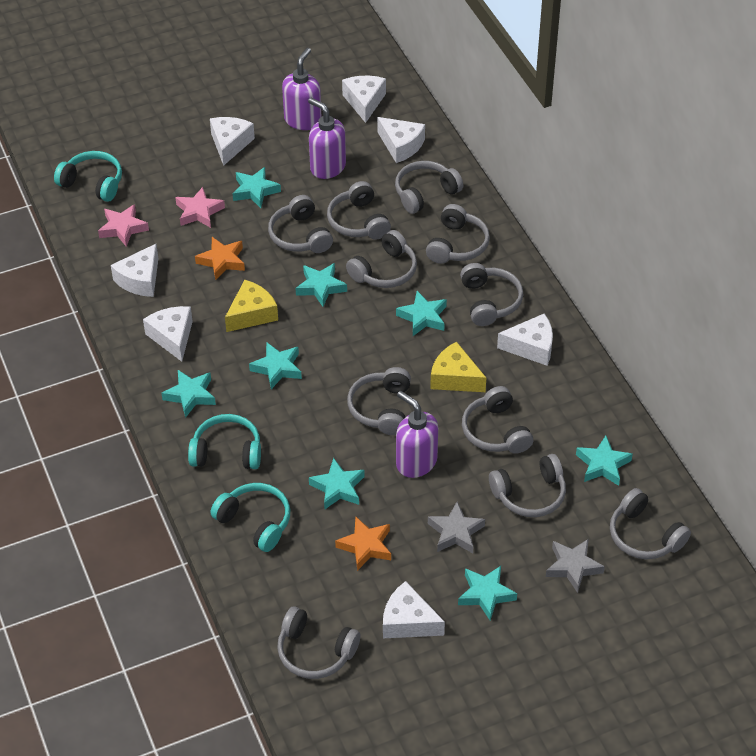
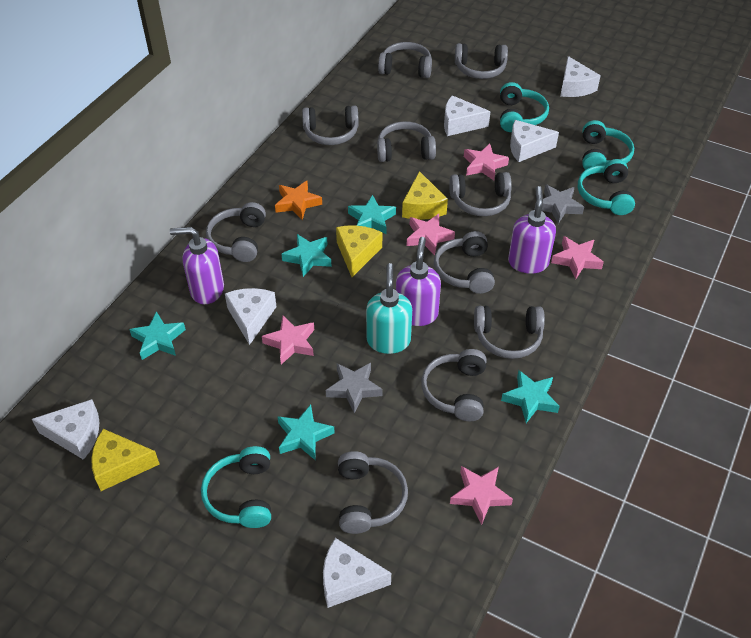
grey headphones: [268,195,333,253] [277,607,360,679] [327,181,391,240] [346,230,417,288] [347,367,411,435] [395,161,463,214] [426,204,490,264] [460,263,523,326] [462,386,533,454] [489,454,566,517] [610,488,691,559] = 11 -> [206,202,266,262] [302,106,359,145] [338,451,408,534] [377,121,436,162] [378,42,432,78] [421,349,487,421] [434,231,495,294] [449,172,512,216] [455,43,508,79] [474,306,545,359] = 10
orange star: [195,237,245,280] [335,516,391,571] = 2 -> [275,180,322,220] = 1
pink star: [98,204,149,247] [175,187,225,228] = 2 -> [262,316,314,364] [406,214,455,255] [450,466,513,525] [464,143,509,180] [551,236,604,279] = 5
turquoise headphones: [54,151,122,202] [188,414,261,469] [211,483,290,552] = 3 -> [201,446,271,528] [500,82,549,132] [578,159,635,215] [582,120,634,170] = 4
turquoise soap dispenser: none = 0 -> [366,263,412,354] = 1
turquoise star: [161,370,216,418] [232,167,281,208] [249,342,302,389] [296,263,347,307] [309,458,365,509] [396,291,447,336] [458,566,517,621] [576,436,633,486] = 8 -> [129,311,186,360] [277,405,335,460] [282,234,332,277] [348,195,396,234] [501,370,560,423] = 5
white cheese: [111,244,159,297] [143,306,193,362] [210,117,255,166] [342,76,386,123] [377,117,425,163] [383,581,445,638] [497,313,553,366] = 7 -> [32,399,99,460] [225,288,277,345] [323,538,391,608] [444,95,491,136] [510,120,559,162] [560,56,601,97] = 6
yellow cheese: [225,280,278,332] [430,341,486,392] = 2 -> [91,429,160,491] [336,225,382,277] [402,171,448,220] = 3

